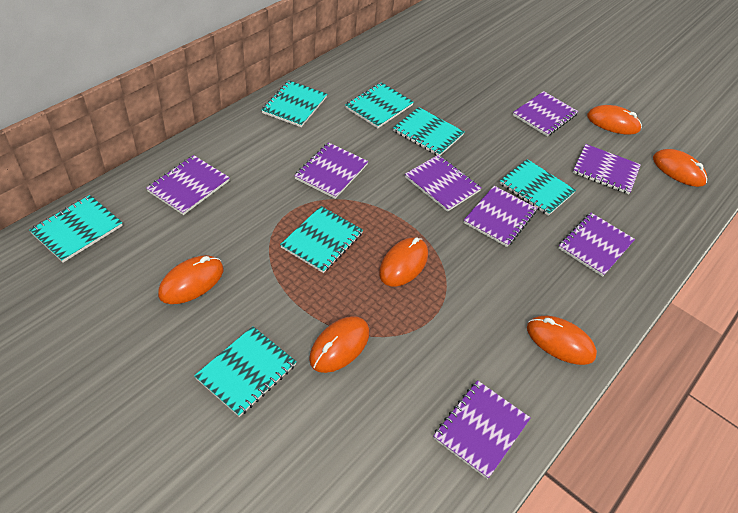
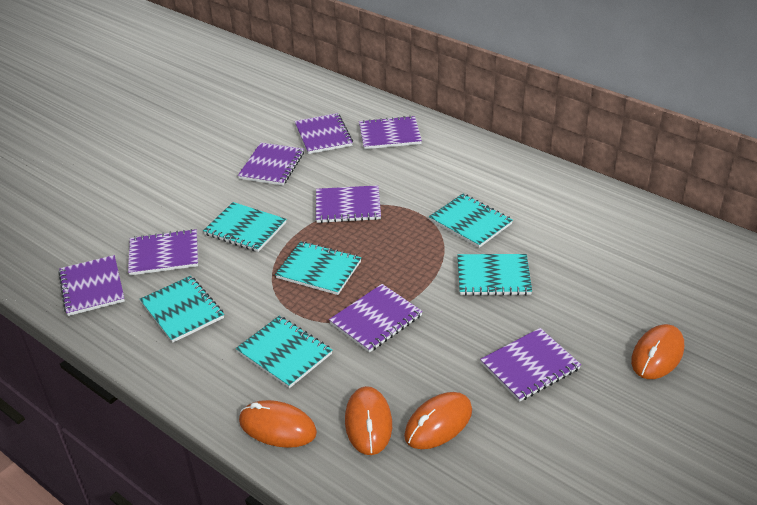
orange mouse: [158,255,223,304] [309,316,369,373] [379,237,428,287] [527,316,597,365] [587,105,642,135] [653,149,708,187] = 6 -> [239,400,317,448] [345,386,392,455] [404,392,472,449] [631,324,684,379] = 4
turquoise notebook: [29,195,123,263] [194,326,297,417] [262,80,327,127] [280,206,363,273] [345,82,414,128] [393,107,464,155] [500,159,576,216] = 7 -> [140,276,224,343] [203,202,287,252] [236,316,332,388] [275,241,361,295] [429,194,513,248] [457,254,532,296] = 6

